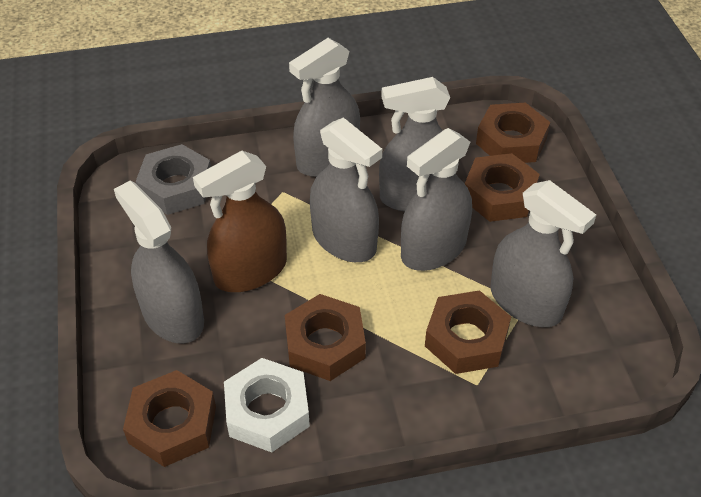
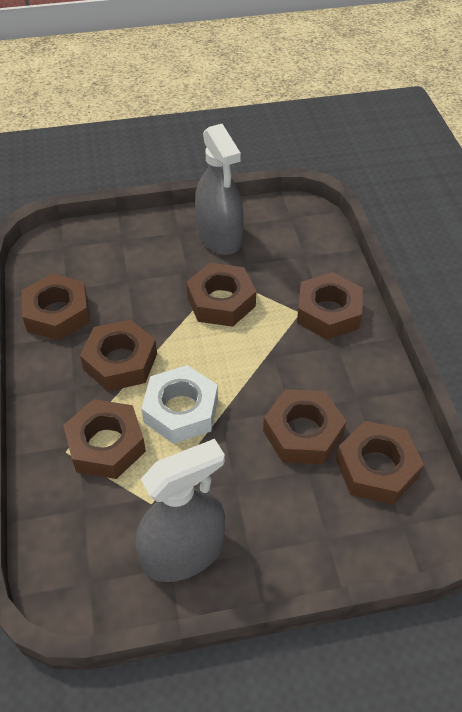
brown nut: [123,370,216,467] [285,294,366,381] [425,290,511,374] [465,153,540,222] [476,102,550,163] = 5 -> [21,274,90,341] [63,399,146,479] [80,319,157,391] [186,263,256,327] [263,389,346,464] [297,272,363,340] [336,421,424,505] = 7
brown spray bottle: [193,151,287,292] = 1 -> none = 0
grey nut: [136,144,211,215] = 1 -> none = 0
grey spray bottle: [114,181,204,344] [289,38,360,177] [310,117,382,262] [379,77,450,212] [401,128,472,271] [490,180,596,327] = 6 -> [135,439,225,582] [195,124,243,255] = 2

